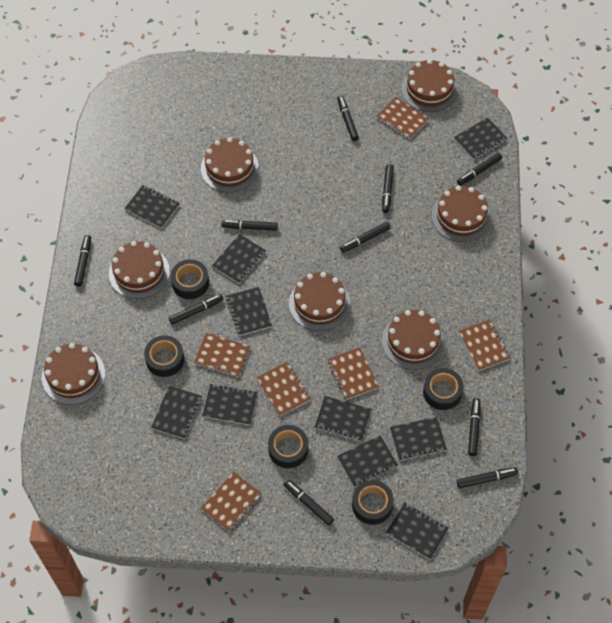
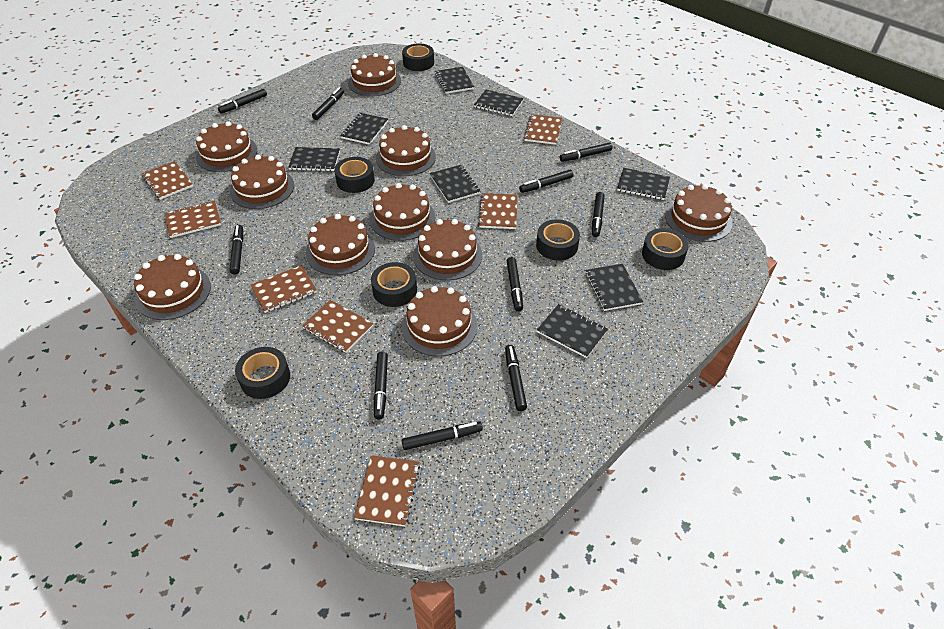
black notebook: [125,185,180,228] [151,386,202,439] [202,384,257,425] [212,234,266,283] [226,287,272,336] [315,396,371,441] [337,435,398,487] [386,503,449,559] [390,417,447,461] [454,117,508,160] = 10 -> [288,147,340,171] [340,113,388,145] [430,165,480,203] [435,67,474,94] [474,90,524,116] [537,304,608,358] [586,264,643,311] [617,168,670,200] = 8
black tape: [144,335,184,377] [171,259,209,299] [268,425,308,468] [352,480,394,525] [423,368,464,410] = 5 -> [235,347,290,399] [334,157,375,193] [371,262,417,307] [402,43,434,71] [536,219,580,261] [642,228,689,270] = 6
brown cake: [42,343,105,405] [109,241,170,299] [201,137,259,192] [289,272,350,331] [382,310,444,370] [401,59,458,112] [432,185,491,242] = 7 -> [134,254,211,320] [196,121,257,172] [230,155,294,209] [306,214,375,275] [348,53,401,96] [369,183,435,241] [376,125,436,176] [401,286,477,356] [413,219,482,280] [665,184,732,242] = 10
brown notebook: [194,333,250,377] [201,472,262,531] [256,362,311,416] [328,347,379,400] [377,97,429,139] [459,320,510,371] = 6 -> [142,161,193,200] [165,201,221,238] [251,265,317,313] [302,300,373,353] [354,455,420,526] [478,193,518,229] [524,114,562,145] = 7

